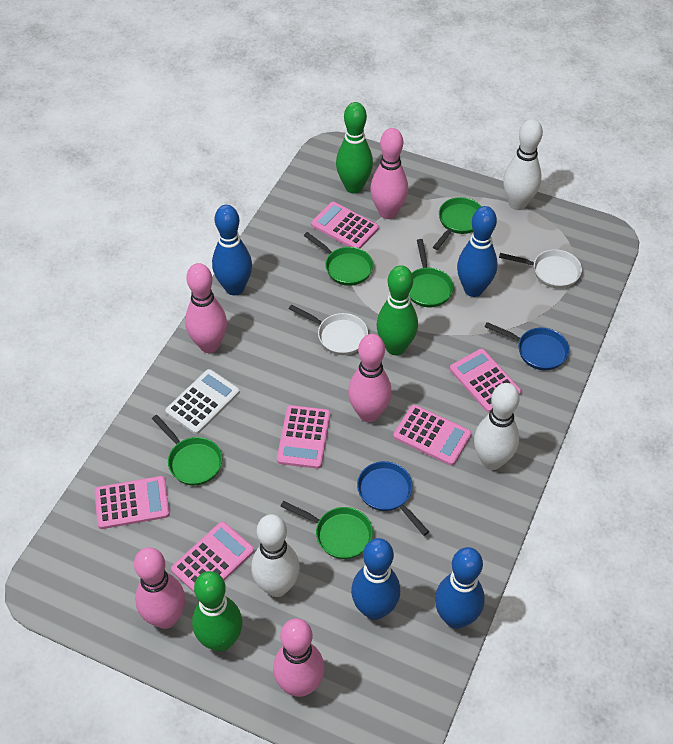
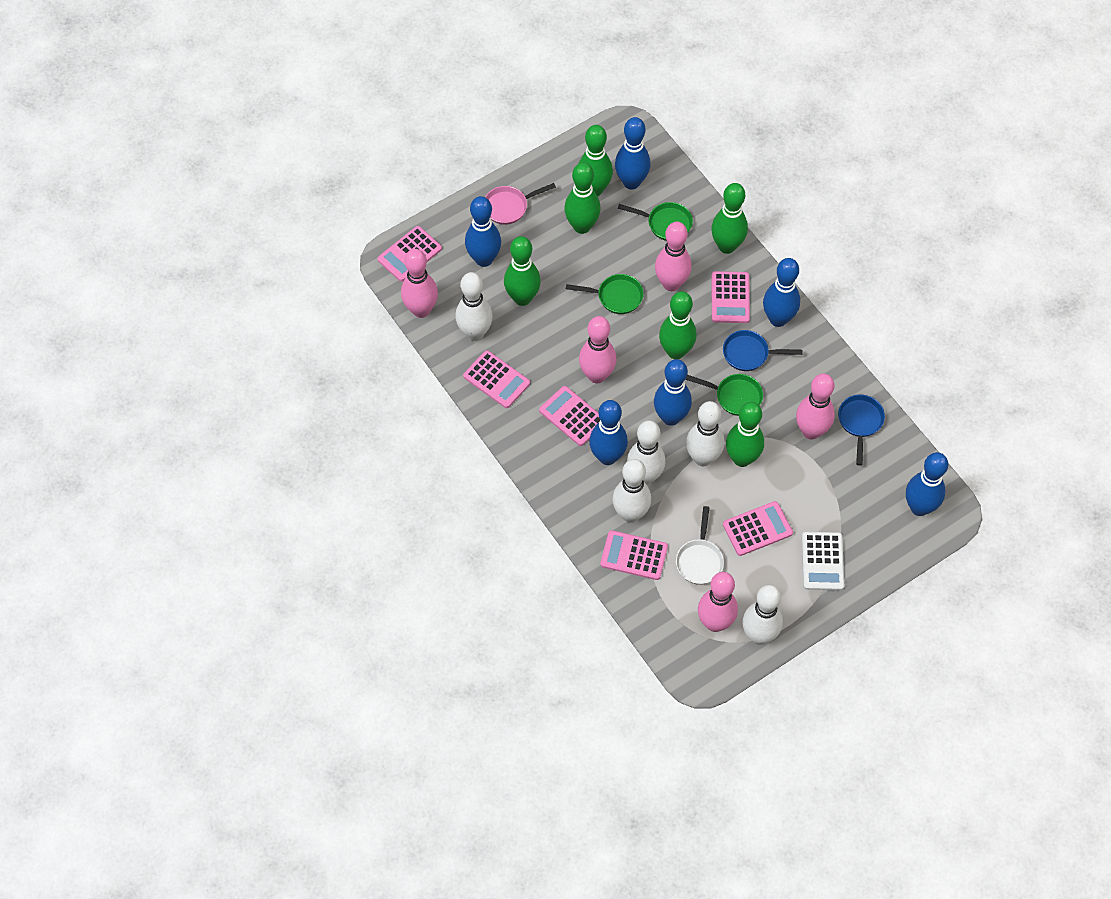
blue bowling pin: [212,205,252,295] [351,538,400,620] [435,547,485,629] [457,206,498,297] = 4 -> [465,196,501,267] [589,400,628,465] [615,117,651,189] [654,359,692,426] [763,258,800,327] [906,452,948,516] = 6
green bowling pin: [192,571,242,652] [336,102,373,193] [376,265,418,355] = 3 -> [504,236,541,306] [564,162,600,234] [578,125,613,196] [659,291,697,359] [711,183,748,254] [726,402,764,467] = 6
green pan: [152,415,222,486] [280,501,373,559] [304,232,373,286] [409,239,454,307] [433,197,482,250] = 5 -> [566,274,644,314] [618,202,693,241] [685,374,763,416] = 3
pink pan: none = 0 -> [485,183,556,225] = 1
white bowling pin: [251,514,300,597] [474,383,520,470] [503,119,543,210] = 3 -> [455,272,493,341] [612,459,651,522] [627,420,665,485] [686,401,724,466] [742,585,783,644] = 5
white pan: [289,304,368,355] [499,249,582,288] = 2 -> [676,506,724,585] = 1

